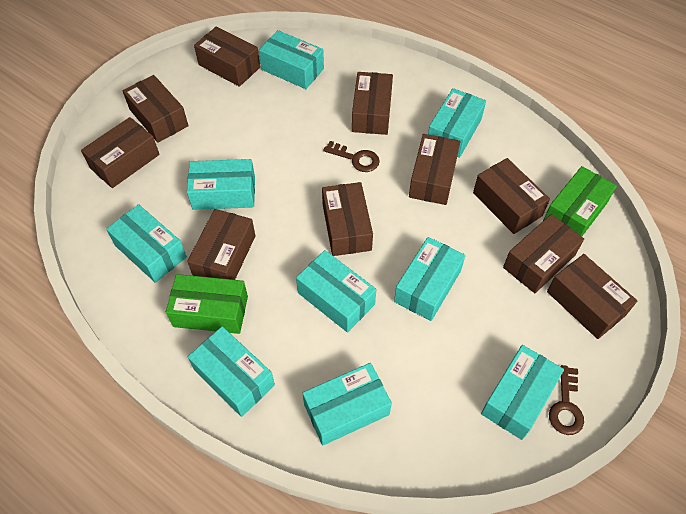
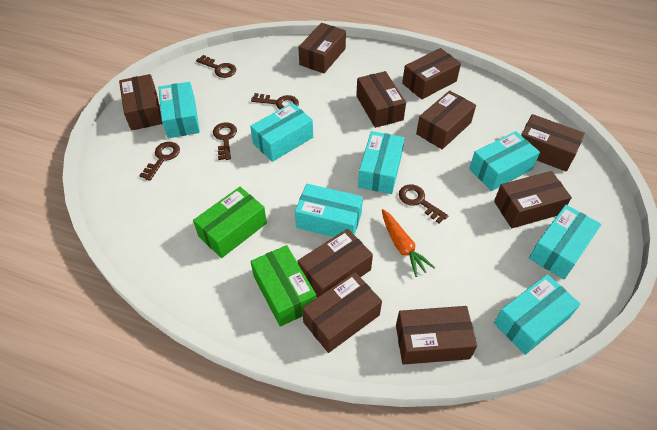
brown key: [323,141,380,172] [549,365,584,435] = 2 -> [139,142,180,181] [196,55,236,78] [213,122,237,160] [251,93,299,110] [399,184,448,224] = 5
orange carrot: none = 0 -> [382,209,435,277] = 1
turquoise box: [106,204,187,283] [187,159,255,210] [188,326,275,417] [259,30,324,89] [296,250,376,333] [302,363,392,445] [394,237,466,321] [428,88,486,158] [481,345,564,440] = 9 -> [158,82,200,138] [250,103,313,162] [295,184,363,237] [358,131,405,194] [469,131,540,191] [494,274,580,355] [529,205,601,279] = 7

